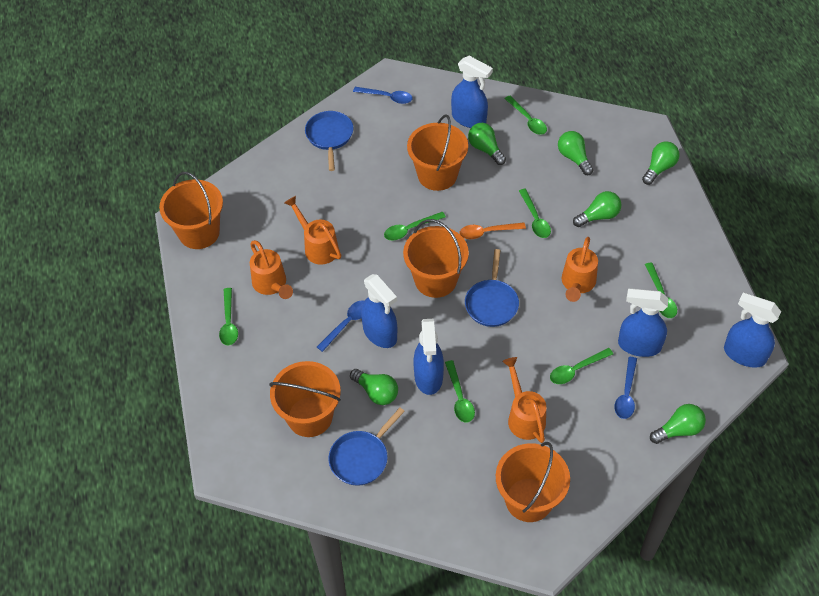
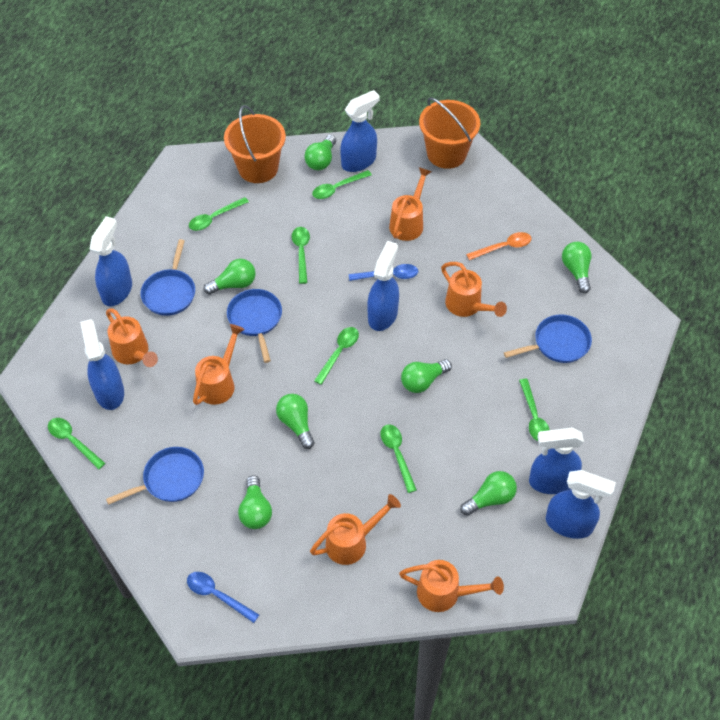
blue pan: [305,111,353,171] [328,408,405,486] [465,249,519,327] = 3 -> [106,447,204,505] [141,239,195,316] [227,289,282,363] [504,314,592,363] = 4
blue spoon: [317,300,364,352] [353,87,413,104] [614,357,637,419] = 3 -> [187,572,259,623] [349,264,418,281] = 2
blue spray bottle: [361,274,397,348] [413,319,444,395] [451,56,493,128] [618,288,669,357] [724,293,781,368] = 5 -> [80,319,124,410] [90,216,132,306] [340,90,379,172] [367,241,399,331] [529,428,584,494] [546,470,616,539] = 6
green light bulb: [350,369,398,405] [468,123,506,165] [558,131,594,175] [573,191,621,227] [642,141,680,185] [650,404,706,444] = 6 -> [204,259,256,295] [238,475,272,529] [276,394,315,449] [304,135,336,170] [401,359,452,393] [460,471,517,516] [562,242,591,293] = 7
orange bucket: [159,172,223,249] [269,361,341,437] [403,219,469,298] [407,114,468,191] [496,442,570,522] = 5 -> [224,105,286,183] [419,97,480,169] = 2
orange watering can: [250,240,293,299] [284,196,341,265] [502,357,546,443] [562,237,598,302] = 4 -> [106,308,158,367] [193,324,245,405] [310,494,401,565] [389,167,432,241] [399,560,504,612] [441,262,507,317] = 6

